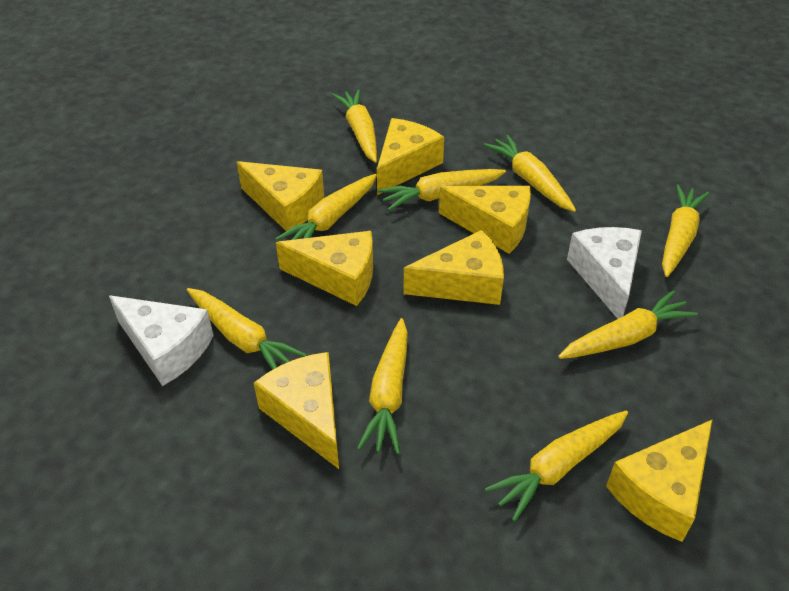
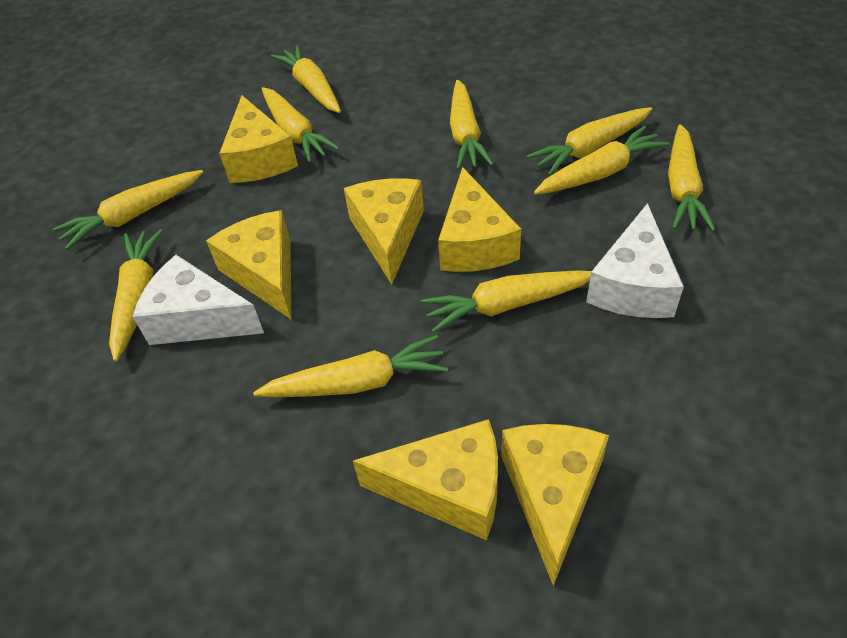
yellow carrot: [187,288,307,370] [275,174,377,241] [332,89,377,163] [357,318,408,454] [378,169,506,211] [484,135,576,212] [485,411,628,522] [558,290,698,359] [662,184,709,277] = 9 -> [53,170,203,250] [109,229,163,361] [253,335,448,397] [262,87,340,163] [271,45,341,113] [421,270,591,333] [450,80,493,170] [526,107,652,176] [534,125,669,195] [668,124,716,231] = 10
yellow cheese: [237,161,324,231] [254,352,339,469] [276,231,373,306] [377,118,444,195] [403,230,504,305] [439,186,531,254] [606,419,713,542] = 7 -> [206,210,292,320] [219,96,298,183] [344,178,424,284] [353,419,498,541] [438,167,521,272] [501,424,609,586] = 6

